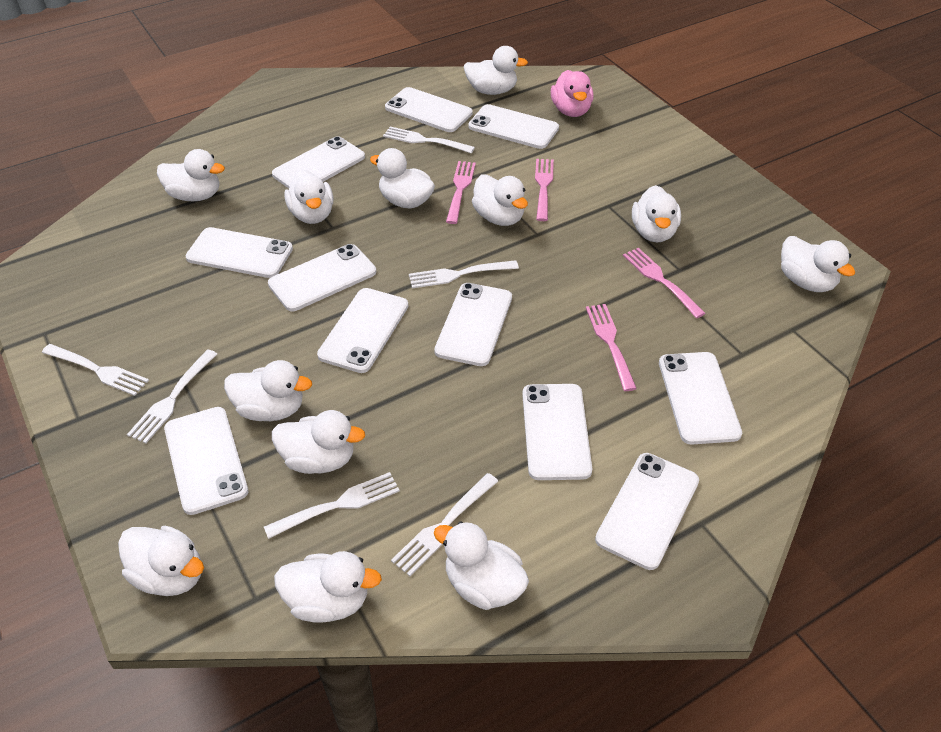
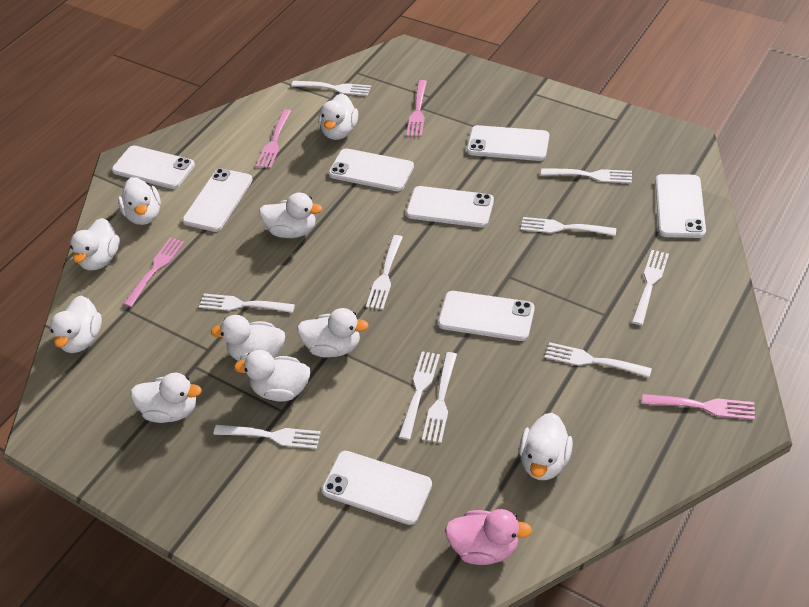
white duck: [118,526,204,596] [157,149,225,201] [224,360,312,421] [272,410,365,474] [274,551,382,623] [285,169,334,224] [370,148,435,208] [434,521,529,610] [464,46,528,95] [472,175,528,226] [632,185,681,242] [781,236,855,292] = 12 -> [50,296,102,353] [70,218,120,270] [118,177,161,225] [131,373,202,423] [211,315,285,361] [234,350,311,402] [259,193,323,238] [297,308,369,358] [319,94,358,140] [519,413,573,480] = 10
white fork: [42,344,149,396] [127,349,217,443] [264,472,400,539] [383,126,475,153] [391,473,498,576] [409,260,519,288] = 6 -> [199,294,295,313] [213,425,321,449] [291,81,371,96] [366,235,403,310] [399,351,440,440] [422,352,457,443] [521,217,616,236] [541,168,632,183] [545,342,652,378] [632,250,669,325] = 10
white phone: [164,407,248,515] [185,227,293,278] [268,244,376,311] [272,136,365,188] [317,288,408,373] [385,87,473,132] [434,283,512,366] [468,104,559,149] [522,384,592,480] [595,453,699,570] [659,352,742,445] = 11 -> [112,146,195,189] [182,168,252,232] [322,451,432,525] [328,148,414,191] [406,186,494,227] [438,291,535,341] [467,125,549,161] [655,174,706,238] = 8

